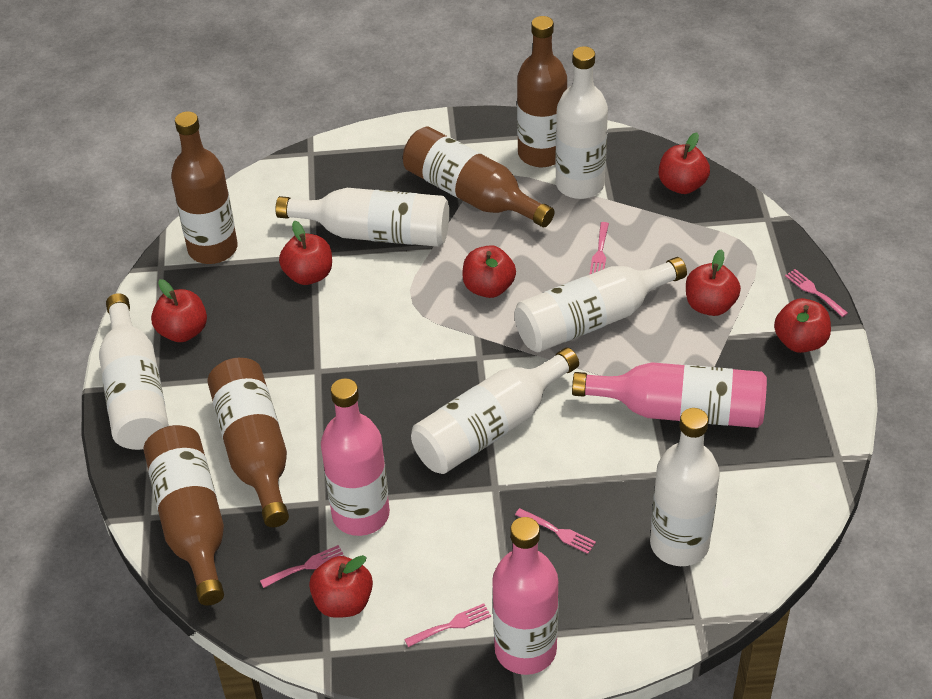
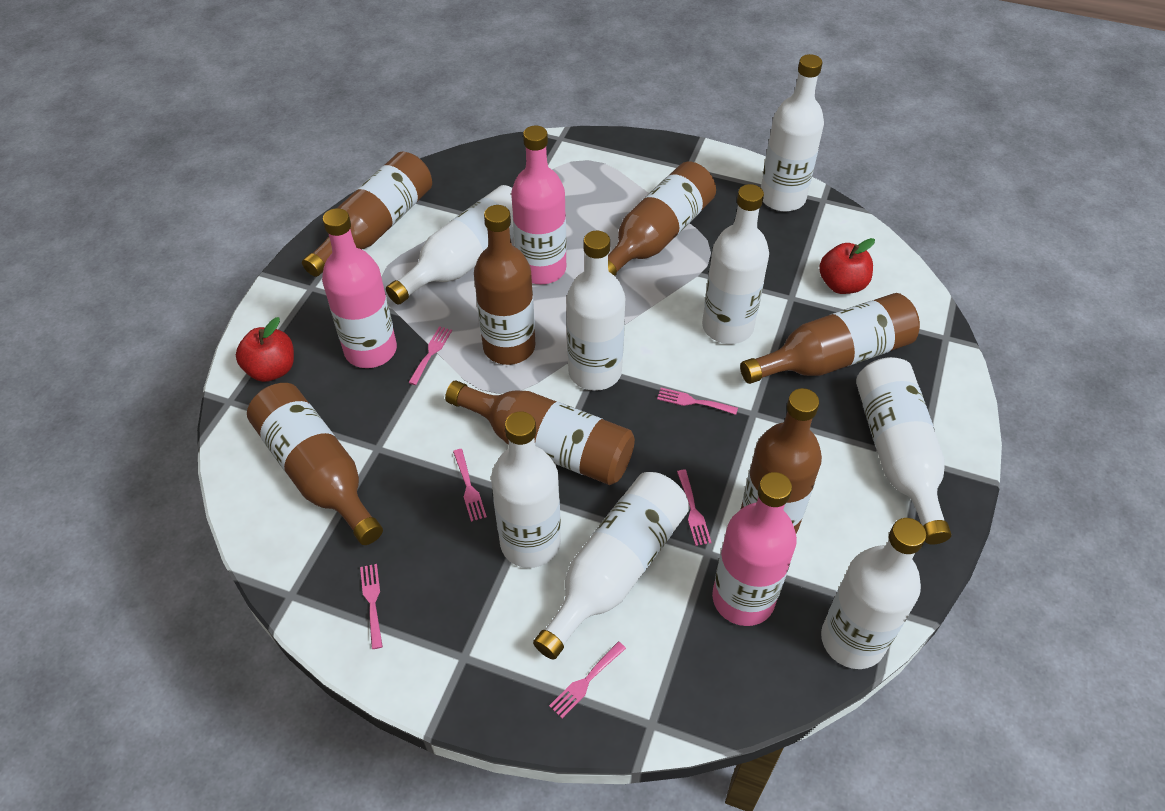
brown bottle: [143,425,224,605] [171,111,238,264] [207,358,289,527] [403,126,555,227] [517,16,567,167] = 5 -> [247,383,383,545] [302,152,432,277] [445,380,635,485] [474,205,535,365] [608,162,716,276] [740,293,920,384] [740,388,822,534] = 7
pink fork: [260,545,344,588] [404,603,491,647] [515,508,596,554] [589,222,609,275] [785,269,848,317] = 5 -> [360,564,383,649] [408,326,452,385] [453,449,487,522] [549,641,626,718] [657,388,738,415] [677,470,712,546] = 6
red apple: [151,279,207,342] [279,221,332,285] [309,555,373,618] [462,245,516,298] [659,132,710,194] [686,249,741,316] [774,298,831,353] = 7 -> [236,317,294,382] [819,238,875,294] = 2
white bottle: [99,293,169,450] [275,188,449,247] [411,347,579,474] [514,257,687,353] [555,46,608,199] [650,408,720,566] = 6 -> [386,185,514,305] [491,412,561,568] [533,472,690,660] [567,231,625,391] [702,184,769,344] [761,54,824,212] [821,518,926,669] [856,357,951,545] = 8

